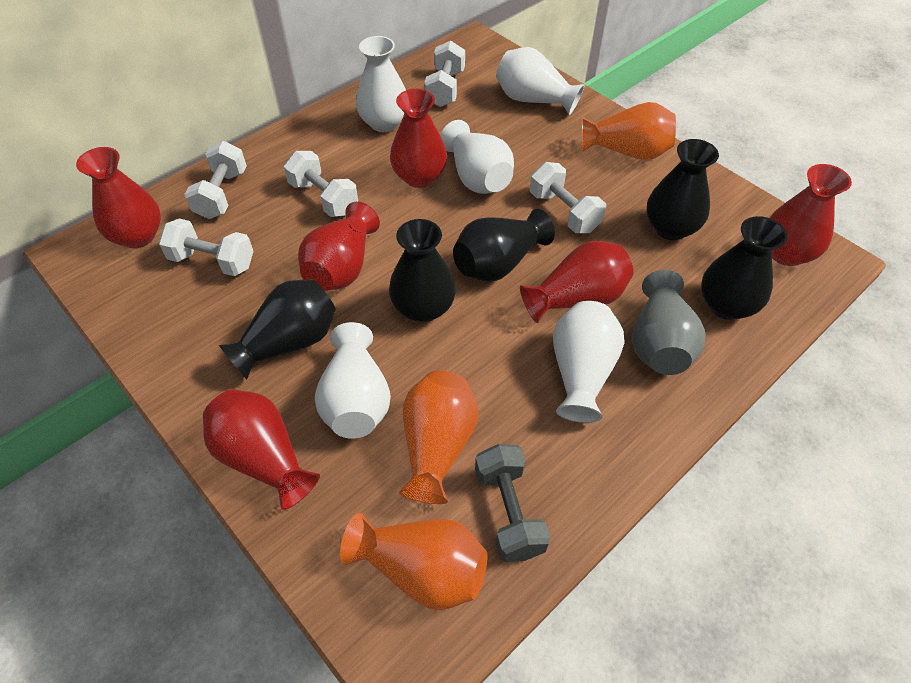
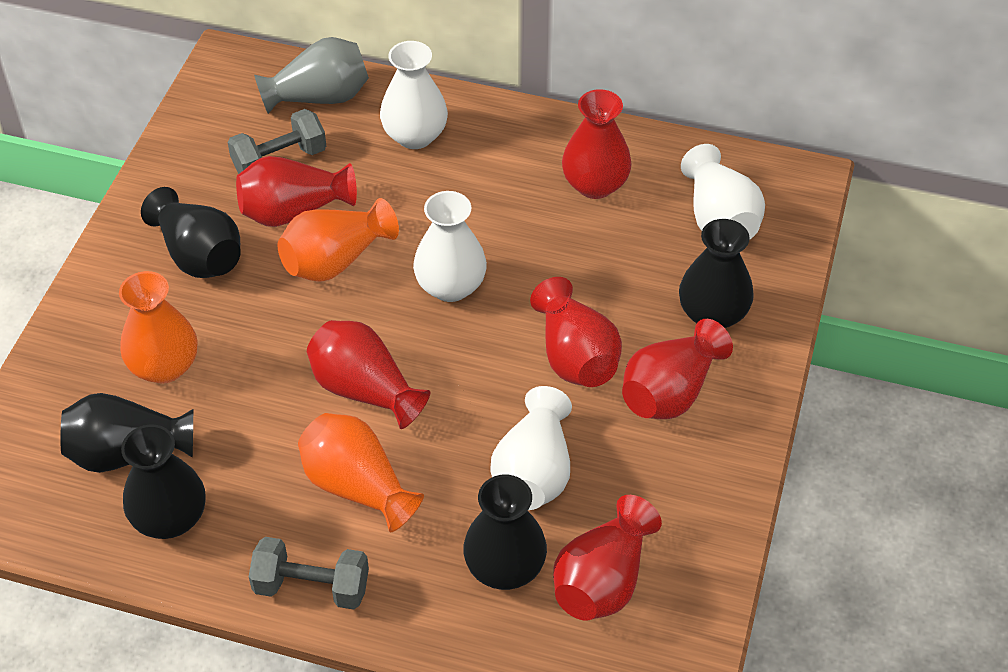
grey dumbbell: [475,444,551,562] = 1 -> [228,109,326,174] [249,537,369,609] = 2
white dumbbell: [158,219,254,276] [184,141,247,219] [284,151,358,217] [424,40,465,107] [530,162,606,233] = 5 -> none = 0
white vase: [315,322,391,439] [356,36,406,132] [440,120,514,194] [496,47,585,115] [553,301,625,423] = 5 -> [380,41,448,149] [413,191,487,302] [490,386,572,510] [681,144,765,240] = 4

